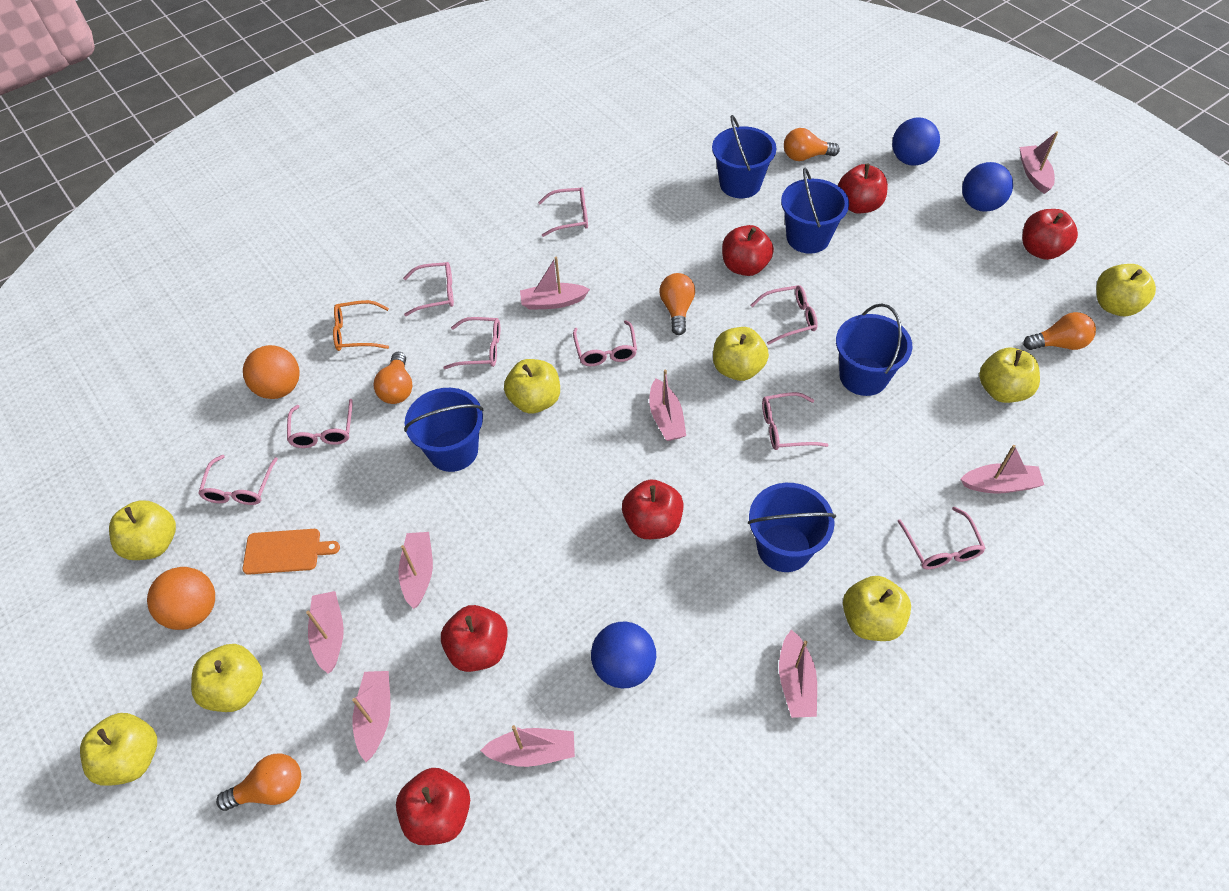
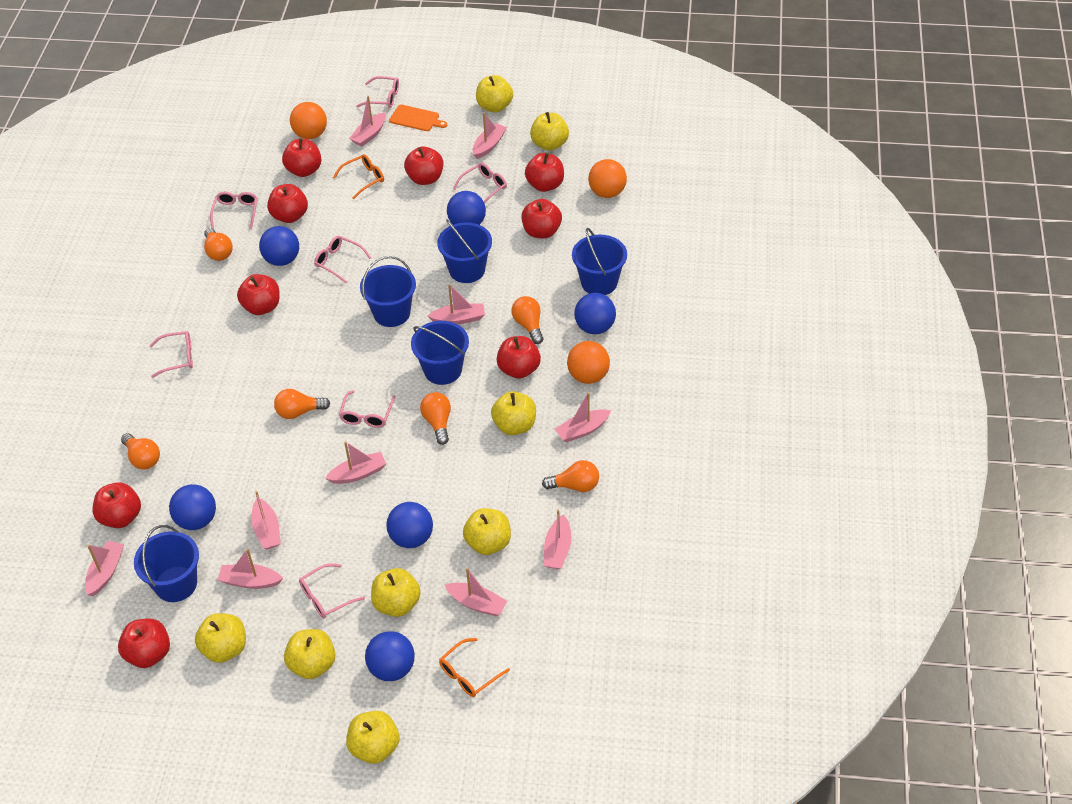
blue ball: [591,622,656,688] [892,117,940,166] [962,162,1013,212] = 3 -> [169,484,216,530] [259,226,299,266] [365,631,415,681] [386,502,433,548] [447,191,486,225] [574,293,616,334] = 6
orange ball: [147,567,215,630] [243,345,300,399] = 2 -> [290,102,327,139] [567,341,610,384] [588,159,627,198] = 3
orange glasses: [333,300,389,351] = 1 -> [333,154,384,199] [439,638,510,697] = 2
orange light bulb: [216,753,301,811] [373,352,412,404] [660,273,695,335] [784,128,840,161] [1023,312,1096,350] = 5 -> [121,433,160,470] [204,228,233,261] [274,389,330,419] [420,392,451,445] [511,296,543,344] [542,460,599,492] = 6
pink boat: [306,591,344,673] [352,671,391,762] [398,532,433,609] [480,725,575,767] [520,257,590,310] [649,369,686,441] [779,629,817,718] [961,445,1044,494] [1019,132,1058,194] = 9 -> [85,541,124,596] [217,549,283,589] [251,491,281,549] [325,441,386,484] [349,96,386,146] [428,284,485,324] [445,568,507,616] [472,112,507,159] [544,510,571,569] [555,392,611,442] = 10
pink glasses: [198,455,278,505] [287,399,353,448] [403,262,454,316] [443,317,500,369] [538,187,588,237] [573,320,637,366] [751,285,818,345] [762,392,828,450] [898,507,986,569] = 9 -> [150,331,193,378] [210,192,258,230] [299,563,365,618] [314,236,371,283] [339,390,395,428] [356,76,399,108] [453,163,507,203] = 7
red apple: [396,768,470,845] [441,605,507,672] [622,479,684,539] [722,225,774,276] [838,164,888,214] [1022,209,1078,260] = 6 -> [93,482,141,528] [118,619,170,668] [237,274,280,315] [267,184,308,223] [282,138,321,177] [404,146,443,185] [496,336,541,379] [521,199,562,238] [525,153,564,192] = 9

